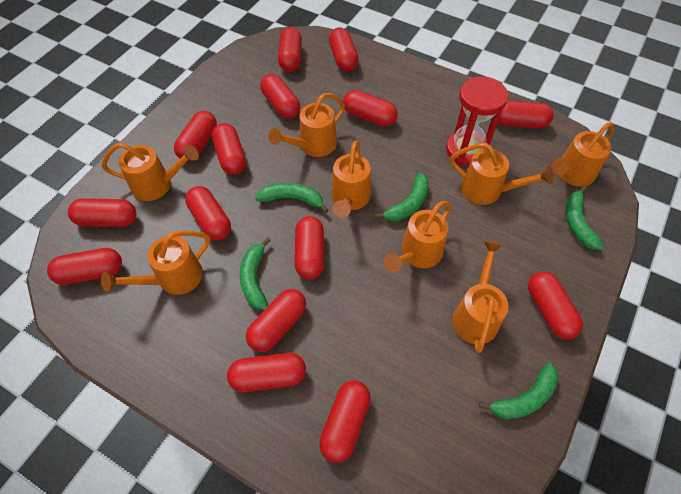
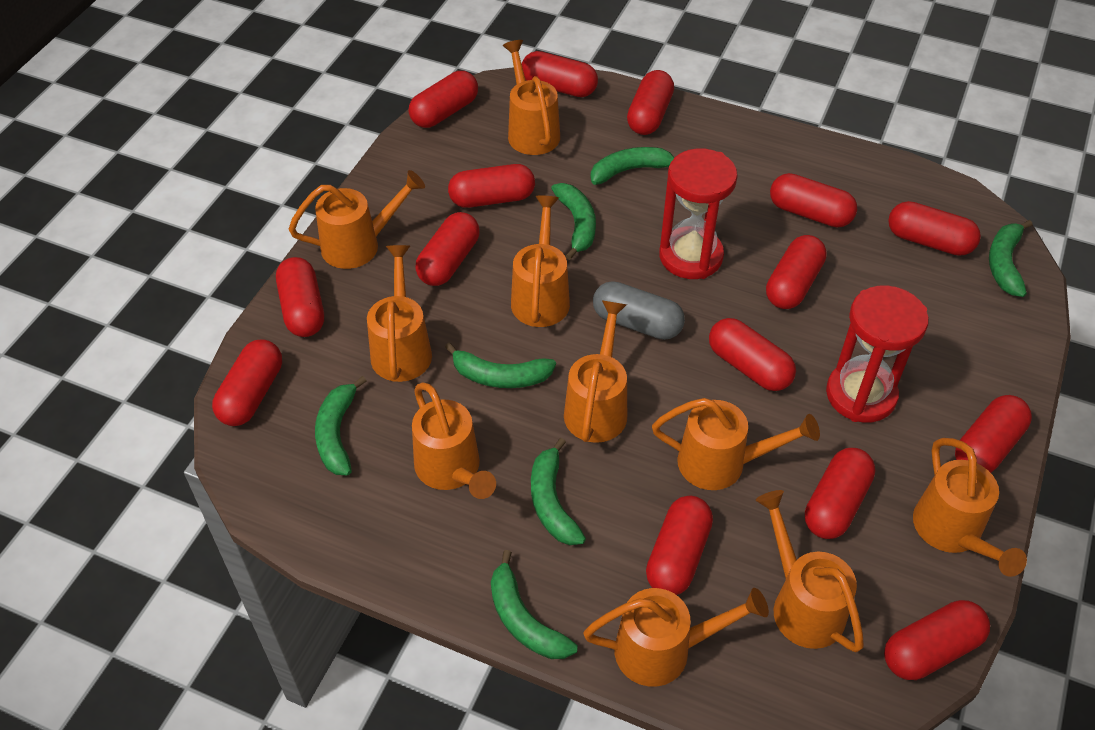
green banana: [240,238,271,310] [256,183,329,213] [374,172,429,221] [479,362,559,419] [565,185,604,250] = 5 -> [315,376,366,475] [445,342,556,388] [491,550,578,659] [531,438,586,545] [551,183,596,260] [591,147,675,185] [989,220,1032,297] = 7
grey capsule: none = 0 -> [593,281,685,340] = 1
orange watering can: [101,230,210,295] [102,143,199,201] [269,93,345,157] [331,141,371,218] [384,201,451,272] [450,143,553,205] [452,241,508,353] [551,123,614,187] = 8 -> [289,170,425,269] [367,245,432,382] [412,382,496,499] [503,40,560,155] [511,195,570,327] [564,300,627,443] [583,588,769,687] [652,398,820,490] [756,490,864,652] [913,438,1027,577] = 10
red hourglass: [446,76,508,166] = 1 -> [659,149,738,279] [826,285,929,423] = 2

